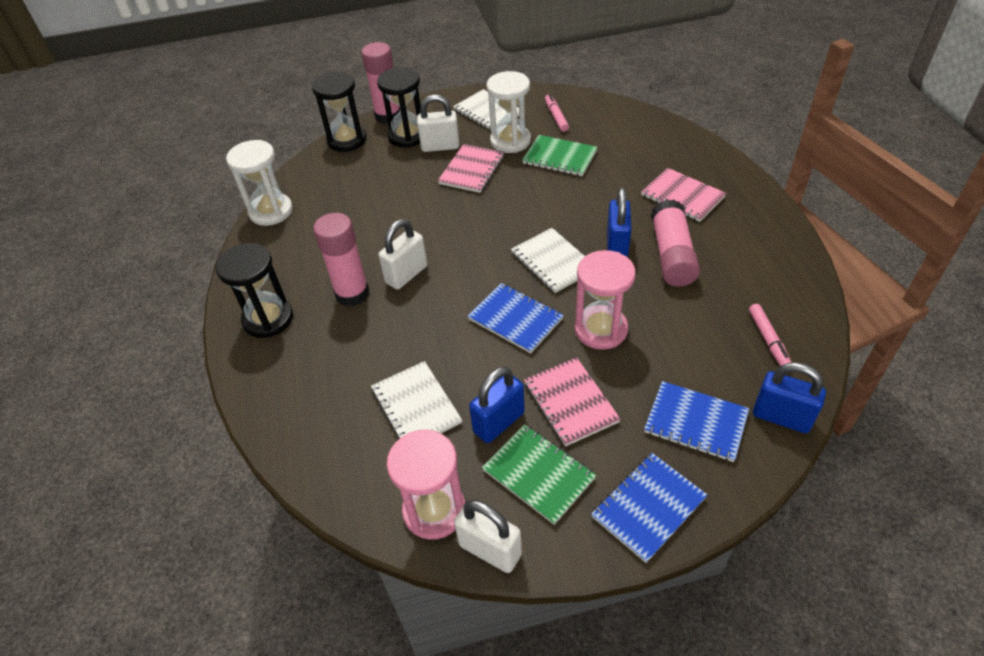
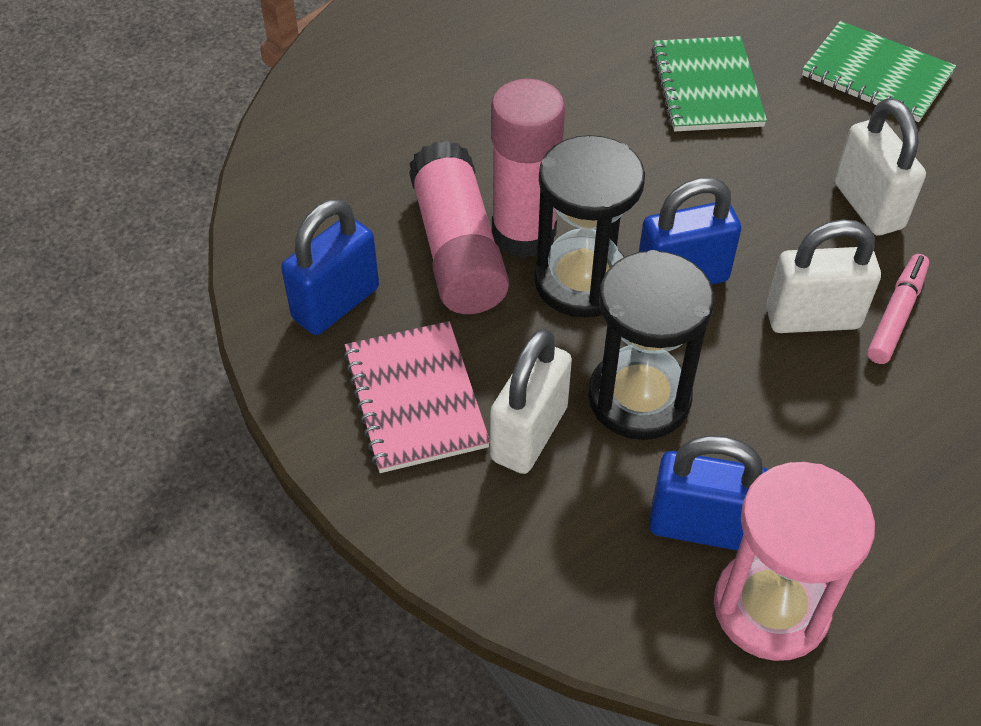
black hourglass: [216,243,293,338] [312,72,367,152] [377,67,421,147] = 3 -> [534,135,645,318] [588,250,714,440] = 2
blue notebook: [468,283,564,353] [591,453,707,563] [644,381,749,462] = 3 -> none = 0
pink glue stick: [313,213,369,306] [361,42,400,124] [651,199,700,287] = 3 -> [409,141,509,314] [491,79,565,258] = 2
pink hourglass: [387,430,465,540] [574,250,636,350] = 2 -> [714,462,875,661] = 1
pink marker: [545,94,569,132] [749,304,792,366] = 2 -> [867,254,929,364] = 1
pink notebook: [438,144,504,193] [524,357,621,447] [641,168,726,222] = 3 -> [343,321,490,473] = 1
white hourglass: [226,140,293,226] [486,71,531,153] = 2 -> none = 0
white notebook: [371,361,462,440] [453,89,519,131] [511,228,585,293] = 3 -> none = 0

